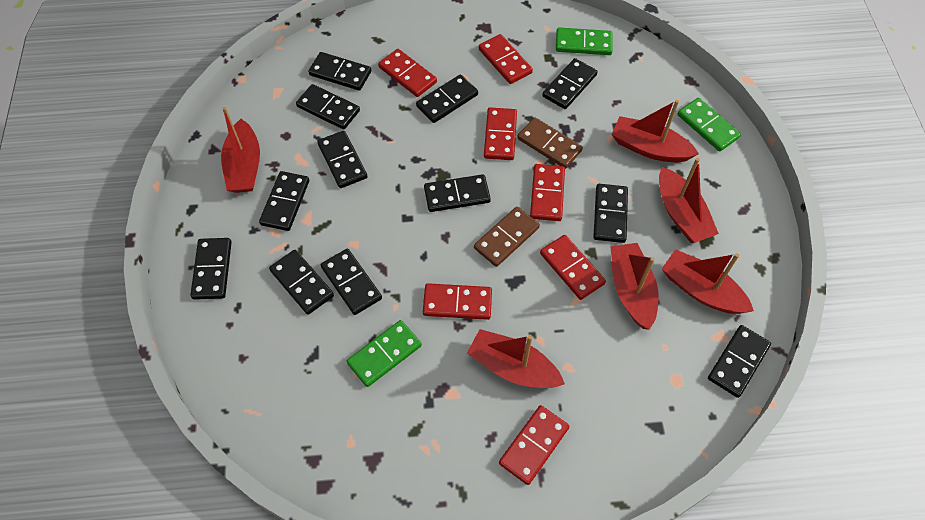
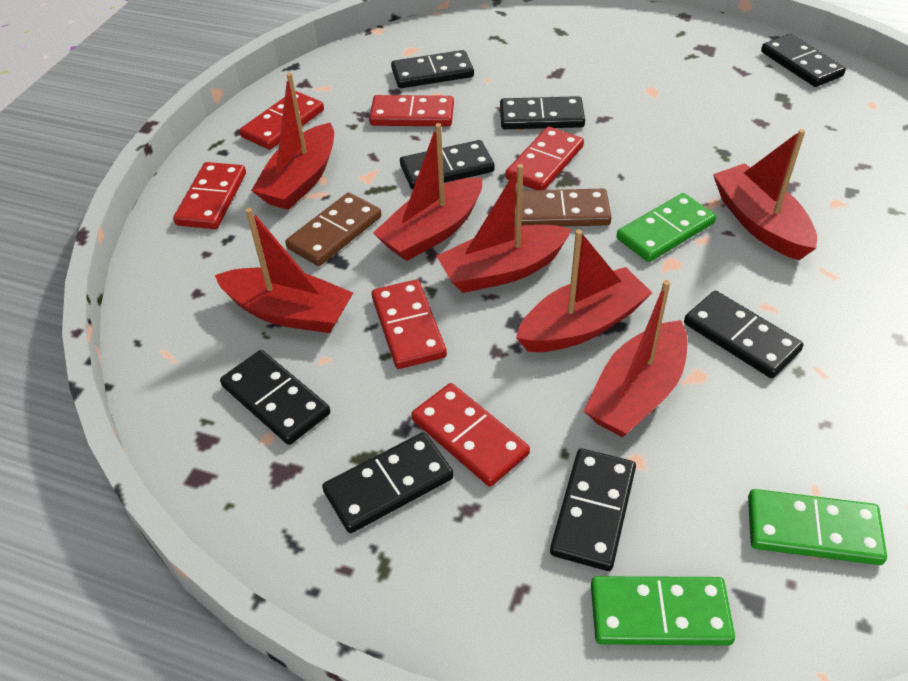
black domino: [190,238,232,300] [259,171,309,231] [269,250,334,315] [296,84,360,129] [308,52,371,91] [317,131,367,188] [321,249,382,315] [416,74,478,123] [424,174,491,212] [542,58,597,109] [593,184,628,243] [708,325,771,398] = 12 -> [220,350,330,445] [322,432,454,533] [391,50,474,88] [400,140,495,190] [500,96,585,129] [550,449,636,571] [684,291,803,378] [761,34,846,87] = 8
red boat: [221,107,260,193] [467,329,565,388] [611,100,699,163] [611,243,658,330] [659,158,719,243] [662,249,754,314] = 6 -> [215,208,353,333] [251,73,334,210] [373,123,482,261] [436,164,572,293] [516,229,652,352] [584,280,688,437] [713,129,817,260] = 7
red domino: [378,49,437,97] [423,283,492,320] [479,34,533,84] [484,107,517,160] [499,405,570,485] [530,164,565,221] [540,235,606,300] = 7 -> [173,162,246,229] [240,91,324,150] [369,95,454,127] [372,280,447,369] [411,383,530,487] [505,127,584,190] = 6

